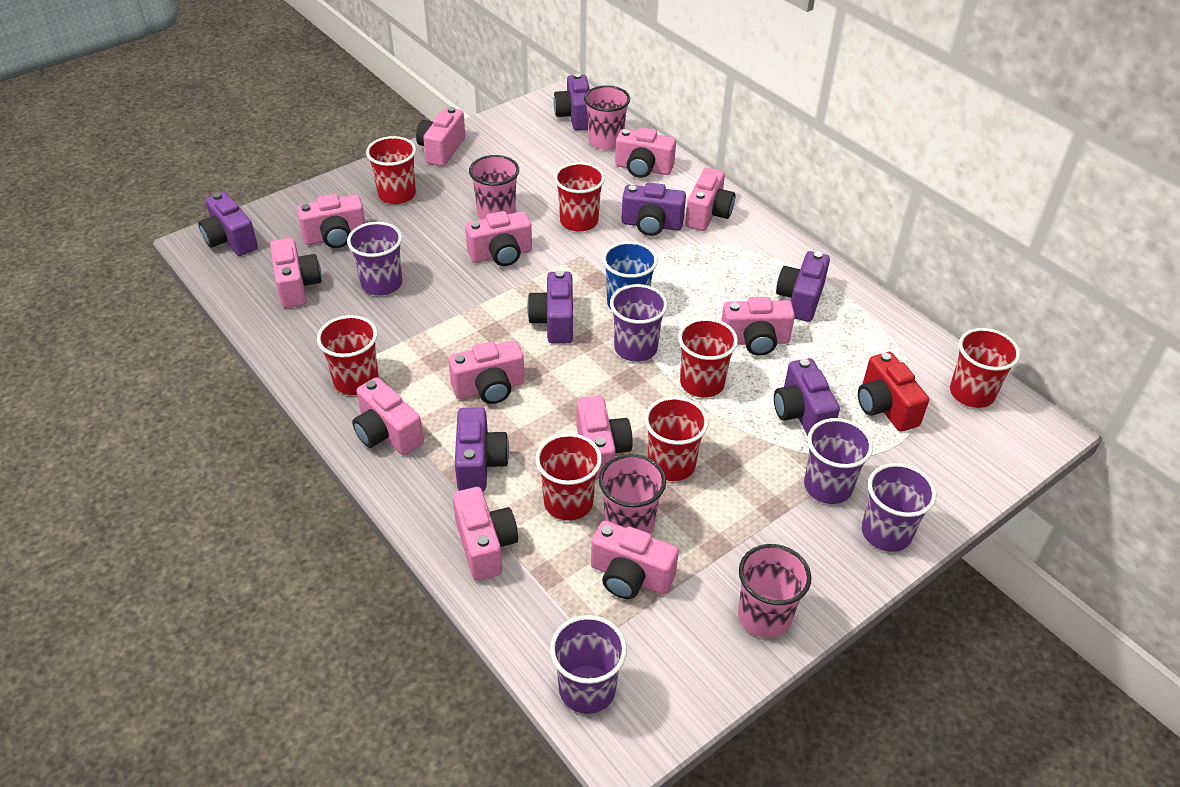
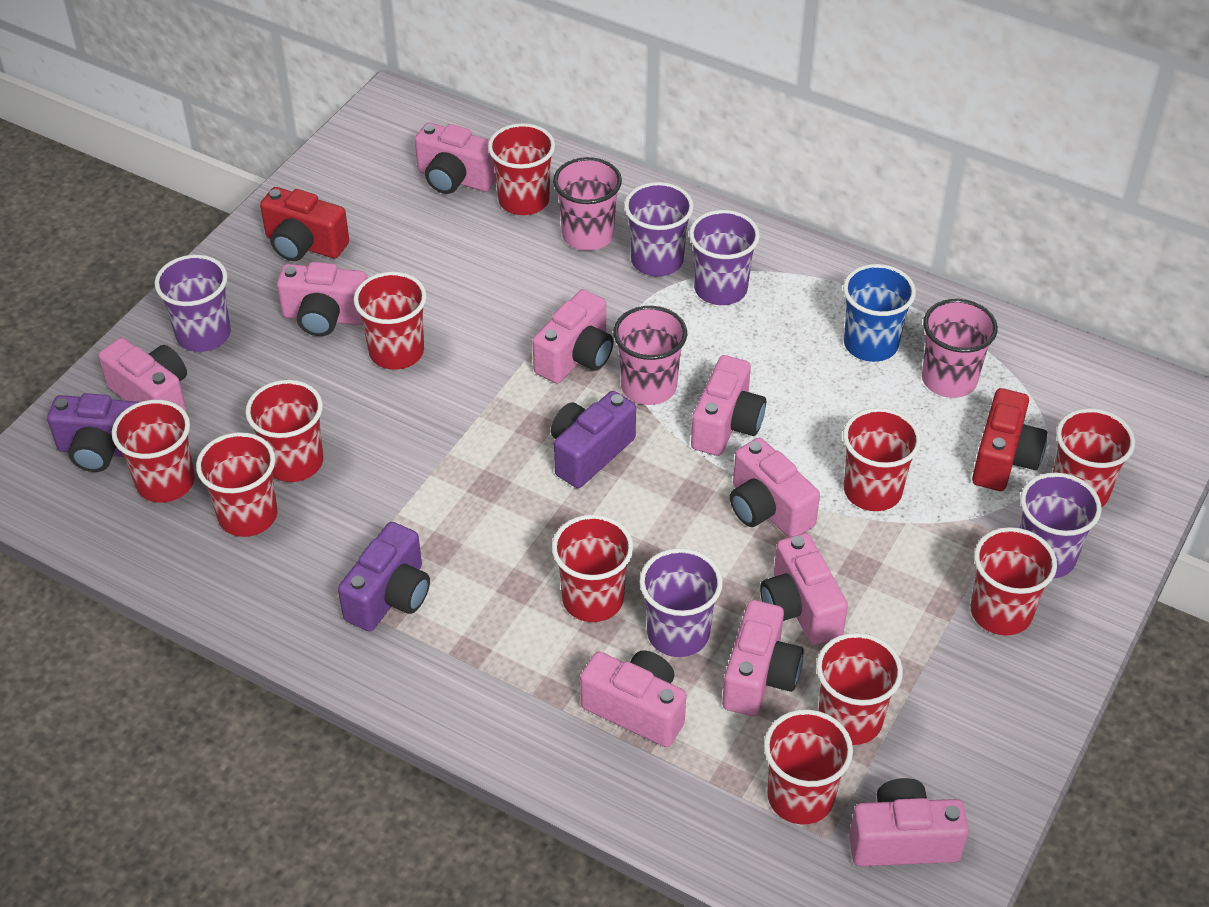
pink camera: [270,238,322,308] [297,194,366,248] [352,377,424,455] [416,107,465,166] [448,340,525,404] [453,487,518,581] [465,211,532,266] [576,396,632,480] [591,521,679,599] [615,128,676,178] [685,167,735,231] [721,297,795,356] = 12 -> [98,338,187,412] [277,262,368,336] [415,122,496,194] [532,289,614,383] [580,650,686,747] [691,355,766,456] [722,600,804,716] [730,438,820,538] [760,533,848,645] [849,778,969,866] = 10
pink cup: [469,155,519,220] [584,85,630,150] [599,454,666,534] [738,544,812,638] = 4 -> [553,157,622,251] [613,306,687,405] [922,299,998,398] = 3
purple camera: [198,192,258,256] [455,407,509,491] [527,270,573,343] [553,73,590,130] [622,183,686,236] [774,358,840,436] [776,251,830,322] = 7 -> [47,393,139,472] [338,522,430,631] [551,391,636,488] = 3
red camera: [858,352,929,432] = 1 -> [260,187,349,261] [972,388,1048,491] = 2
red cup: [317,315,379,395] [366,136,416,204] [535,433,602,521] [554,162,605,232] [644,396,709,481] [678,318,738,398] [950,328,1020,408] = 7 -> [112,400,195,503] [196,432,277,537] [245,380,323,482] [354,272,427,370] [488,123,555,215] [552,514,634,622] [764,710,853,824] [816,633,903,745] [843,408,921,511] [971,527,1057,635] [1053,408,1135,507] = 11

